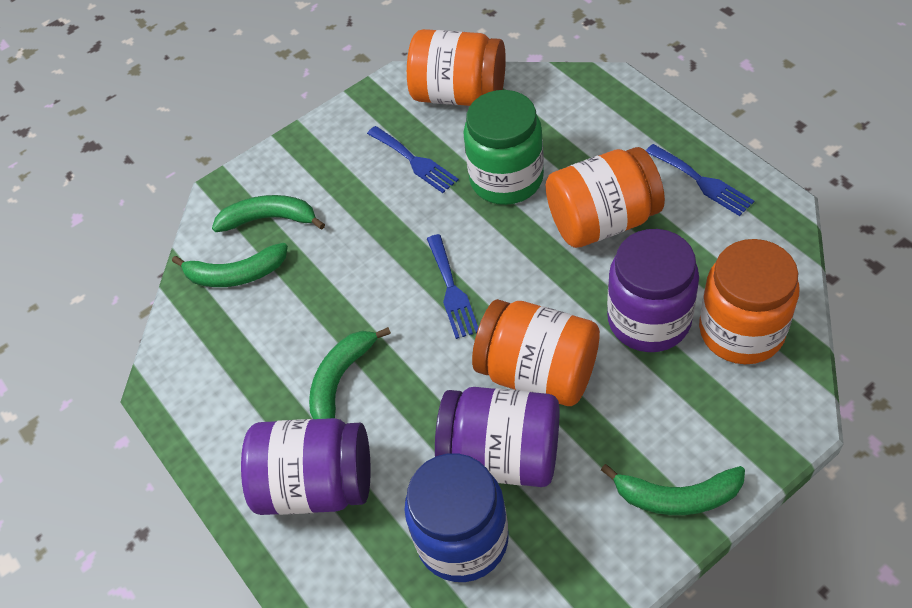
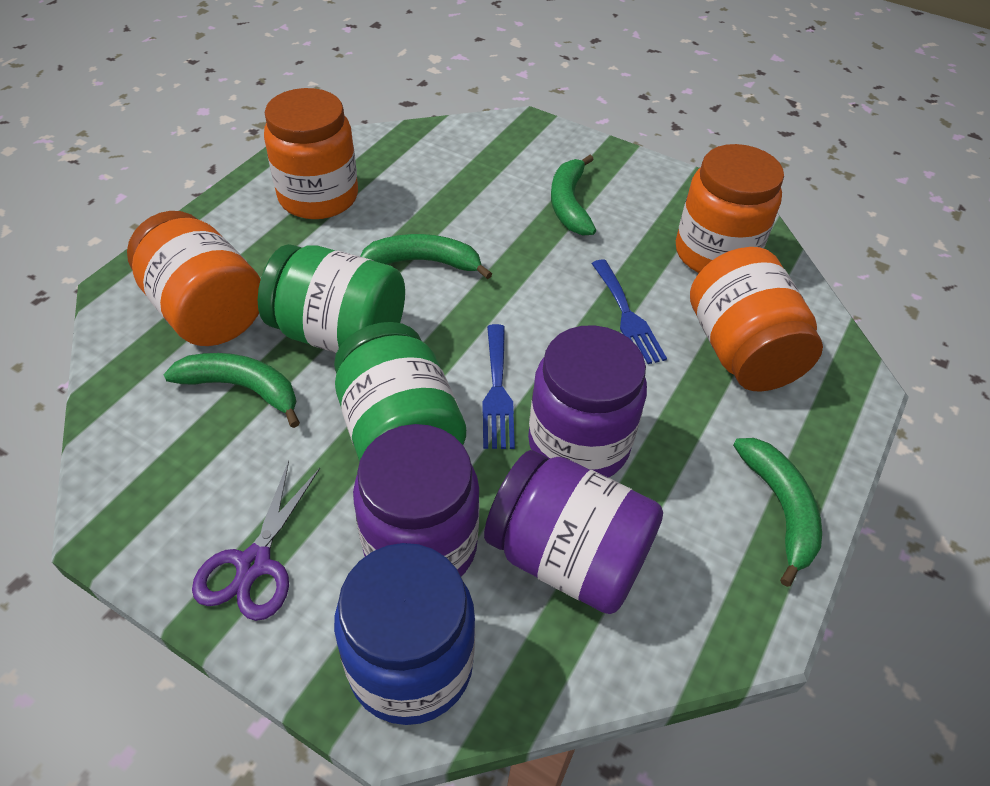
blue fork: [367,126,459,193] [427,234,478,339] [646,144,754,216] = 3 -> [483,324,515,449] [591,259,667,364] = 2
green jar: [463,90,544,205] = 1 -> [258,244,405,353] [334,322,466,462] = 2
purple scissors: none = 0 -> [192,461,320,621] = 1

